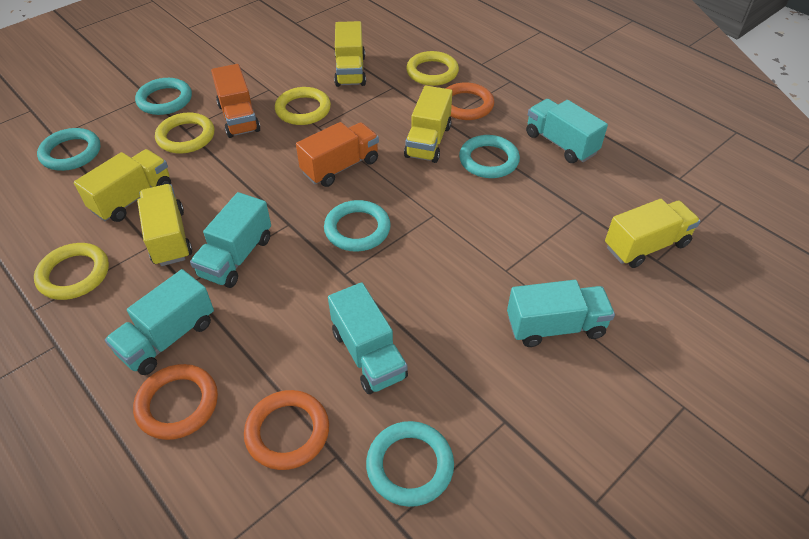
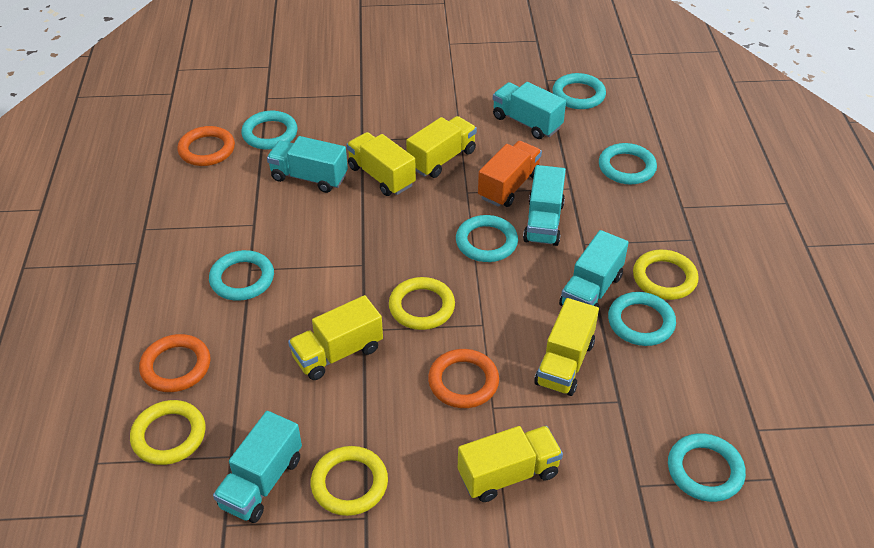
orange truck: [211,64,260,138] [296,122,379,187] = 2 -> [478,141,542,207] = 1
turquoise ring: [37,128,101,171] [135,78,192,115] [324,200,391,252] [366,421,454,507] [459,135,520,178] = 5 -> [209,250,274,301] [241,111,298,150] [456,215,518,262] [553,73,606,109] [599,143,657,184] [608,292,676,346] [668,433,746,502] = 7

